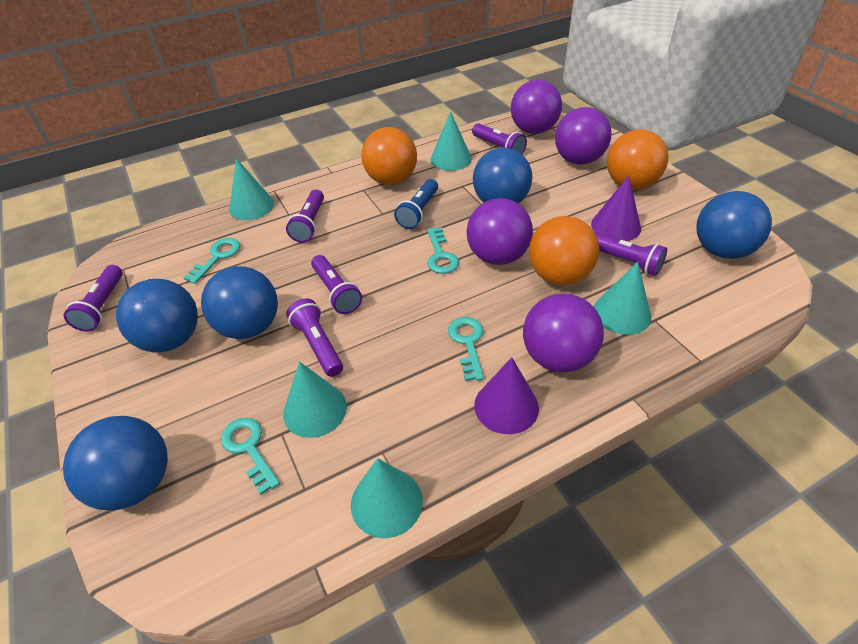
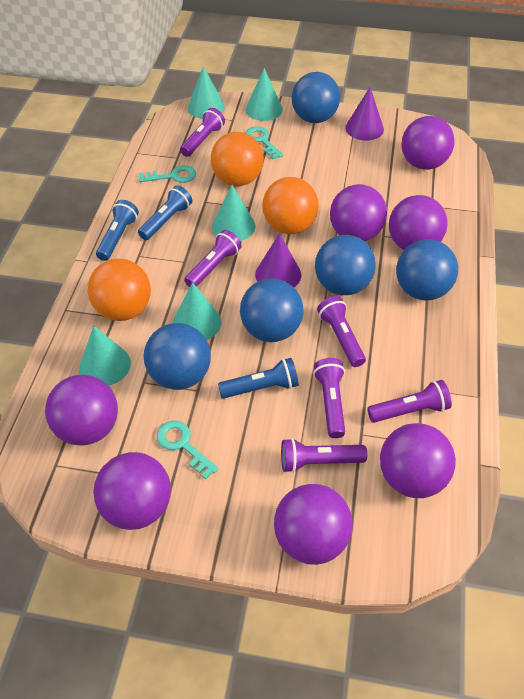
blue flashlight: [394,179,438,229] = 1 -> [96,200,139,261] [138,185,192,240] [218,358,299,398] = 3
purple ball: [466,198,533,265] [511,80,562,134] [523,293,604,372] [555,107,611,165] = 4 -> [45,375,118,445] [93,452,171,530] [274,484,353,565] [330,184,387,241] [380,423,456,498] [389,195,448,250] [401,116,455,170] = 7
turquoise key: [183,238,240,284] [221,418,280,495] [427,227,459,274] [448,317,484,381] = 4 -> [139,165,196,183] [157,421,219,479] [246,126,283,159] = 3

